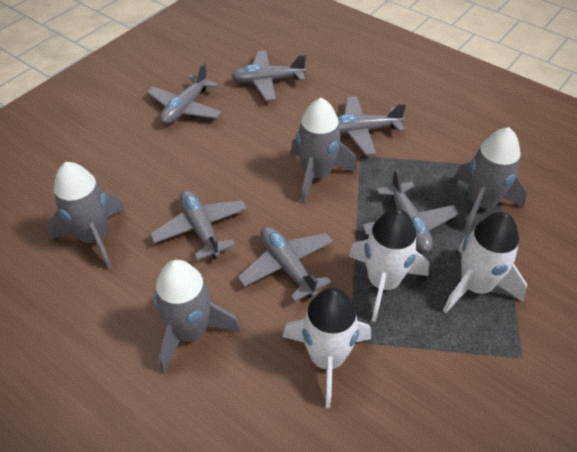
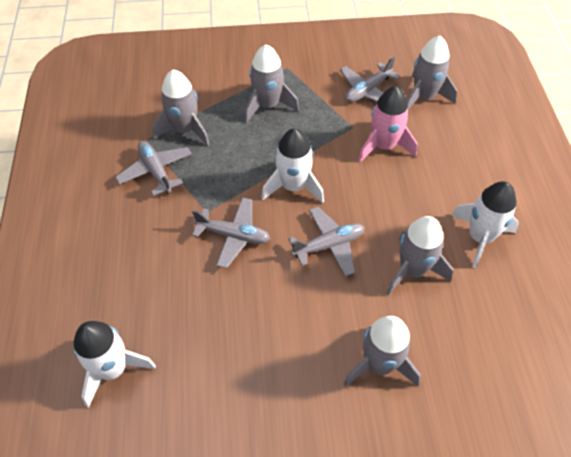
grey plane: [147,63,222,124] [150,190,247,260] [231,50,306,101] [238,226,333,302] [338,96,406,155] [362,168,459,253] = 6 -> [115,141,192,196] [192,197,270,268] [288,207,364,277] [340,56,401,102] = 4
grey rocket: [47,162,125,269] [154,260,241,374] [291,98,357,204] [454,127,527,233] = 4 -> [152,69,210,146] [245,44,299,123] [344,316,421,387] [386,216,453,295] [407,36,457,110] = 5
pink rocket: none = 0 -> [358,86,418,162] = 1

